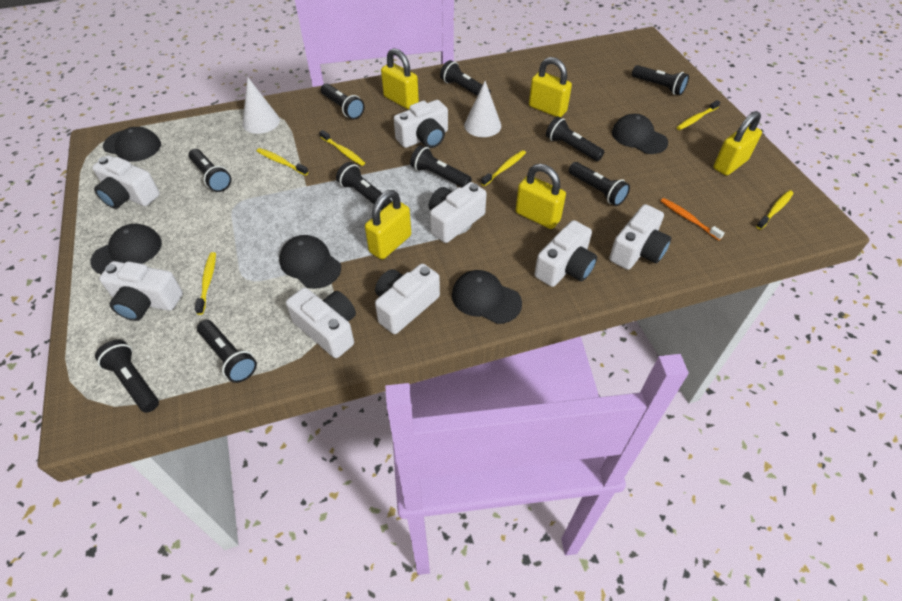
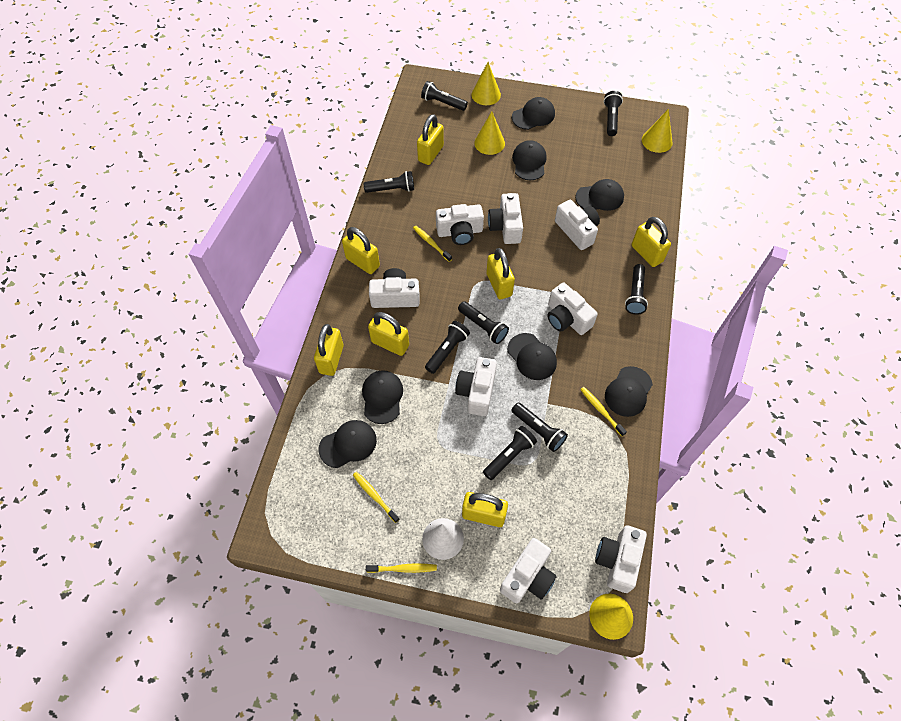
black cap: [90,224,162,274] [103,127,161,162] [279,235,341,289] [452,270,522,324] [612,114,668,154] = 5 -> [319,420,377,468] [362,370,403,424] [507,333,557,380] [512,97,555,130] [512,140,547,180] [575,179,624,211] [605,366,653,417] = 7
black flashlight: [95,339,159,413] [189,149,231,192] [197,320,257,383] [321,83,365,119] [336,162,392,210] [410,145,471,187] [440,60,491,96] [546,116,604,161] [569,162,630,206] [632,65,689,95] = 10 -> [363,171,414,193] [421,81,468,111] [425,321,470,374] [458,301,509,344] [483,426,537,480] [511,403,568,452] [604,91,623,136] [625,264,648,315] = 8
orange toothbrush: [660,198,725,240] = 1 -> none = 0
white cone: [242,78,280,134] [464,81,501,137] = 2 -> [422,518,464,560] = 1
yellow cone: none = 0 -> [471,62,501,105] [474,111,505,155] [589,594,633,640] [642,109,673,153] = 4
yellow padlock: [365,190,411,259] [381,48,419,109] [516,164,566,229] [529,57,572,117] [713,111,762,176] = 5 -> [314,324,344,376] [342,227,380,274] [368,312,409,356] [417,114,444,165] [462,492,508,527] [486,248,515,299] [632,217,671,267] = 7
yellow toothbrush: [195,252,216,315] [257,148,308,176] [319,130,365,166] [481,150,526,186] [676,100,720,130] [756,190,794,230] = 6 -> [353,472,400,523] [366,563,437,573] [413,226,452,262] [580,387,627,436] = 4

